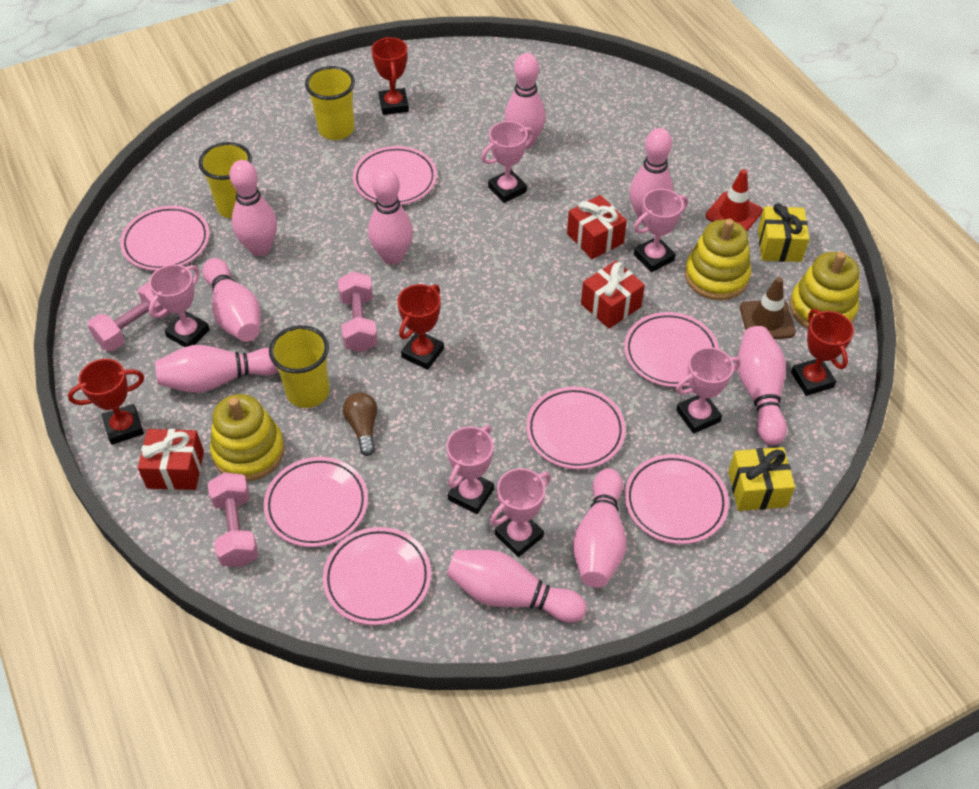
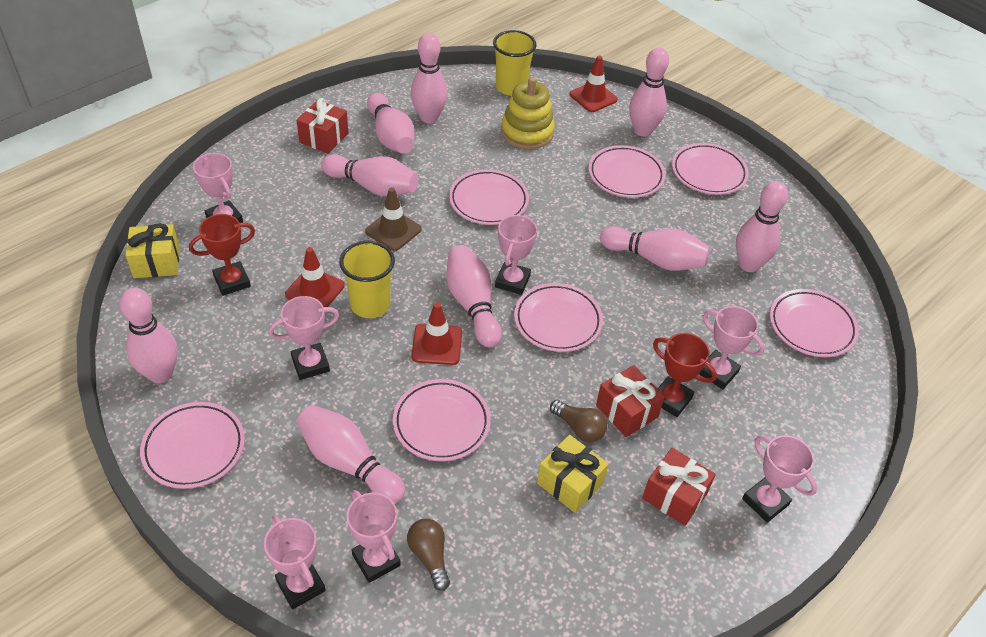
brown light bulb: [343,392,378,456] = 1 -> [407,519,450,591] [550,400,607,442] = 2
pink dumbbell: [88,282,171,351] [208,472,258,567] [338,271,378,352] = 3 -> none = 0
pink trophy: [149,264,210,347] [446,425,494,514] [481,121,535,203] [490,468,551,557] [634,189,688,272] [676,347,740,434] = 6 -> [193,153,243,223] [264,515,326,609] [269,296,339,380] [346,490,401,583] [495,214,537,295] [699,306,765,389] [742,435,817,523] = 7
red traffic cone: [705,169,763,231] = 1 -> [285,247,345,307] [411,302,462,365] [569,56,618,112] = 3
red trophy: [68,359,144,445] [371,37,409,115] [398,284,444,370] [791,309,854,396] = 4 -> [189,214,255,296] [653,333,717,417] = 2
yellow cup: [199,142,252,219] [269,325,330,408] [305,66,355,140] = 3 -> [339,241,395,318] [493,30,536,96] = 2
yellow stacking toy: [210,394,285,481] [685,219,751,300] [790,251,860,329] = 3 -> [501,77,555,149] = 1

